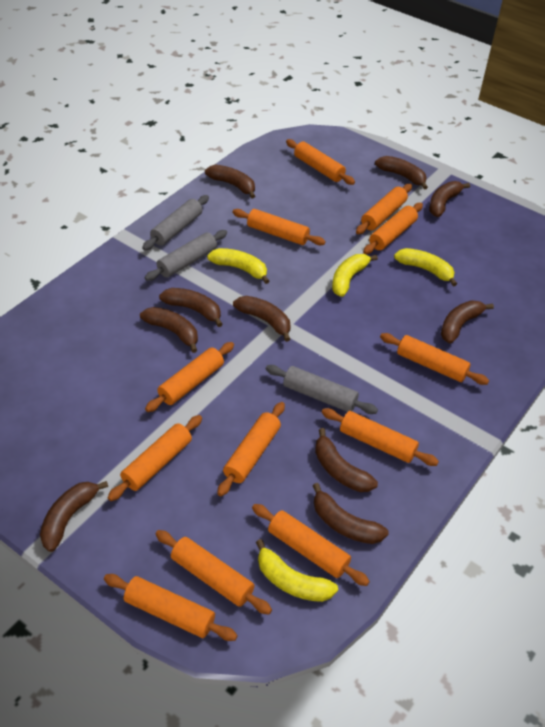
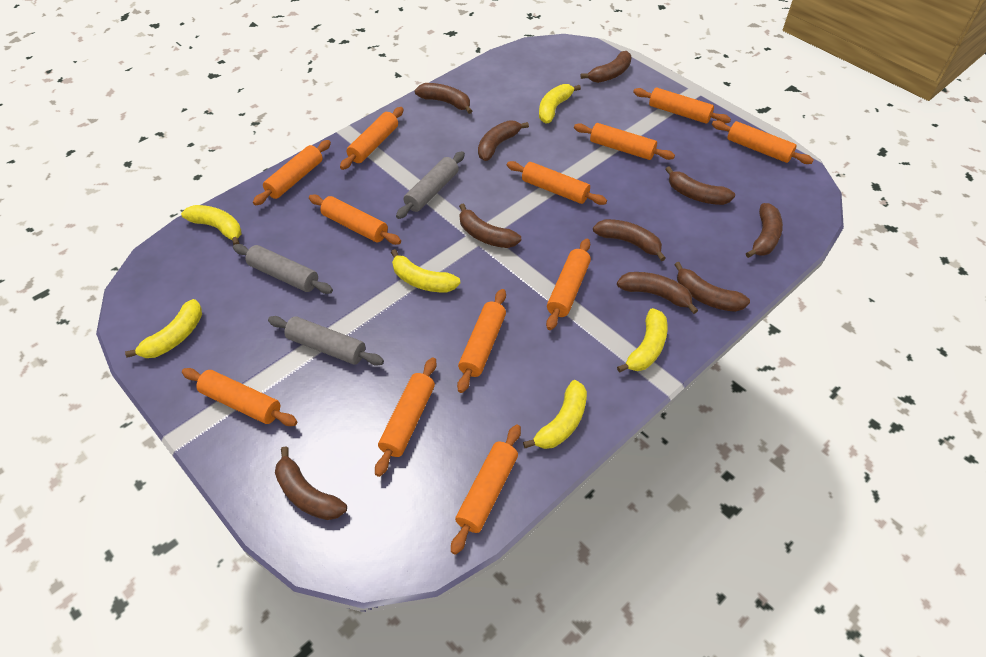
yellow banana: [207,248,269,284] [256,539,338,602] [332,254,378,297] [394,248,457,286] = 4 -> [125,299,202,358] [181,205,241,245] [391,249,460,292] [523,380,587,449] [539,84,581,123] [617,308,668,372] = 6

